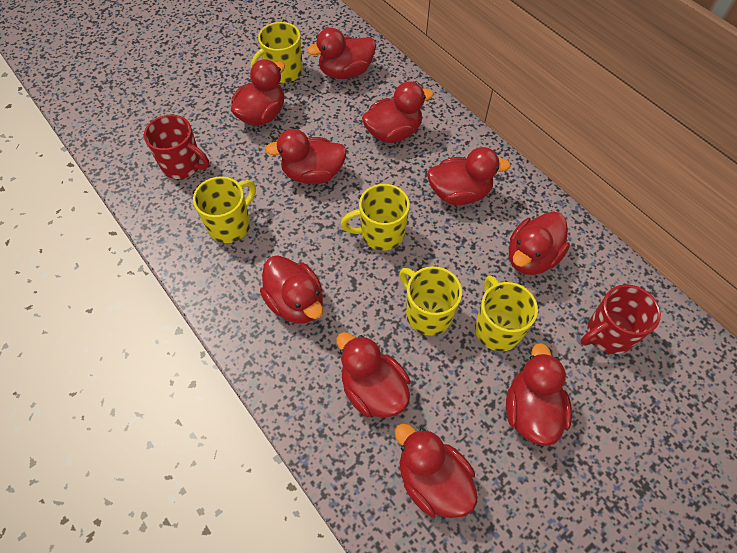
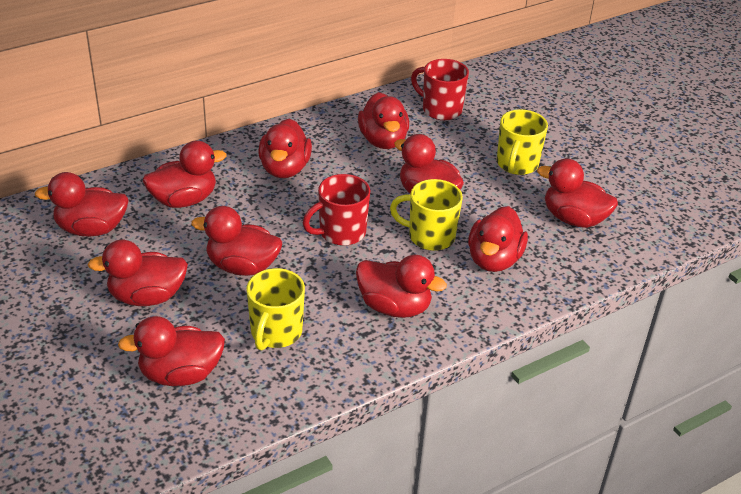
red duck: [231,59,285,126] [260,255,323,324] [265,129,347,184] [307,28,376,79] [336,332,410,418] [362,82,434,143] [395,423,477,518] [427,147,511,205] [506,343,572,446] [509,211,570,275] = 10 -> [35,172,129,237] [88,240,188,306] [118,316,225,386] [143,140,226,208] [191,206,282,276] [258,118,312,178] [356,255,447,318] [358,92,409,149] [394,134,464,194] [468,206,528,272] [537,158,618,228] = 11
yellow mug: [193,176,256,243] [251,22,303,83] [341,184,410,251] [399,266,462,336] [475,276,538,352] = 5 -> [246,268,305,351] [390,179,463,251] [497,109,548,175] = 3

